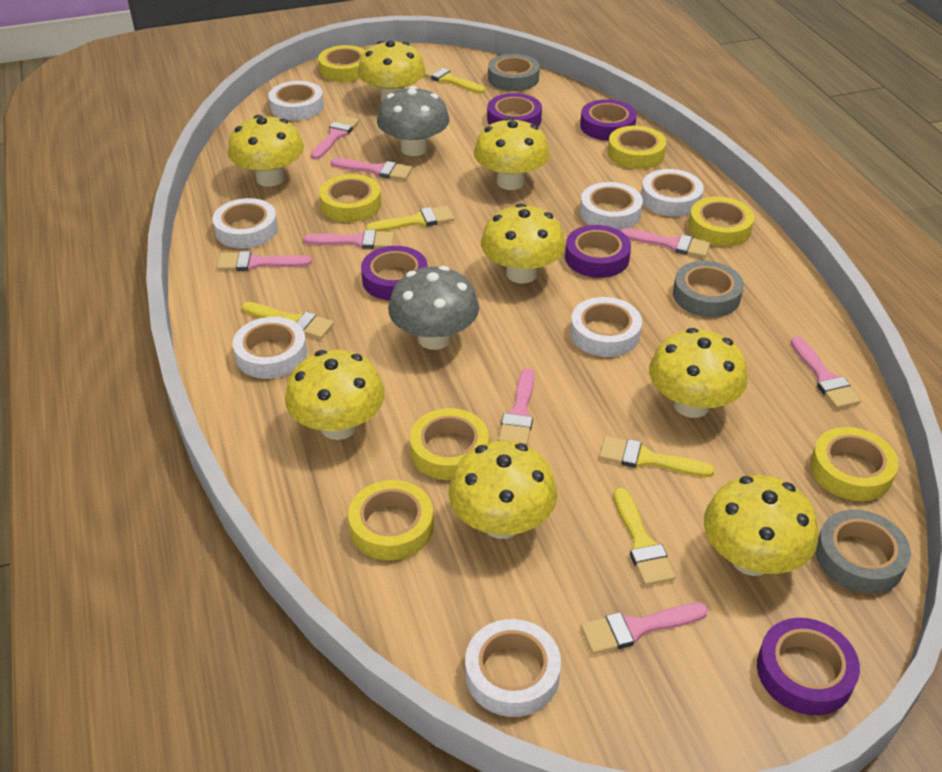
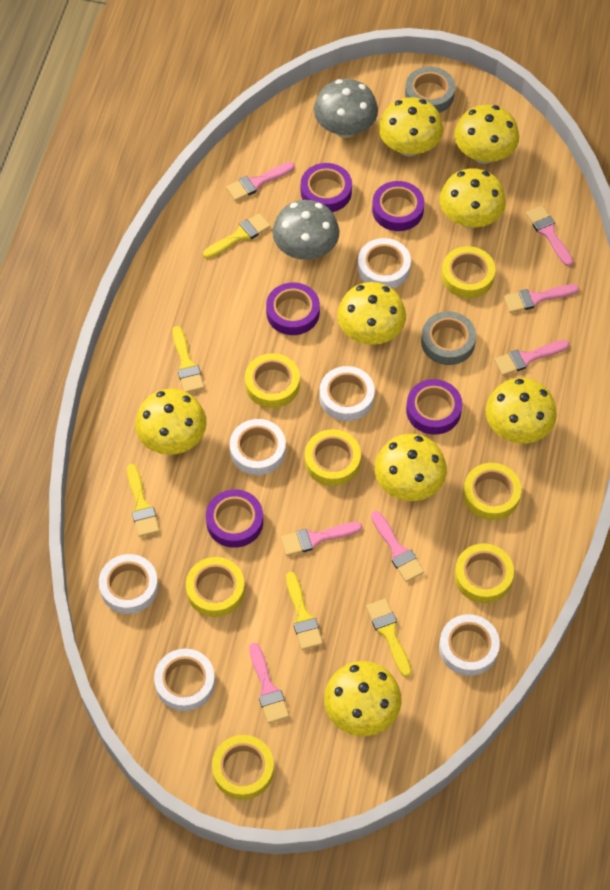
grey tape: [488,54,540,91] [673,261,744,317] [815,510,911,594] = 3 -> [405,67,455,113] [421,311,476,365] = 2
pink brush: [217,251,312,271] [303,230,394,249] [311,115,359,159] [331,158,412,180] [498,368,535,446] [581,603,708,654] [620,228,711,258] [791,336,861,409] = 8 -> [226,162,294,201] [249,643,289,723] [281,522,362,556] [371,511,424,582] [494,340,569,376] [504,284,579,313] [526,206,573,266] = 7
white tape: [212,198,278,249] [232,317,307,379] [268,81,324,120] [465,619,561,717] [570,297,642,357] [580,182,643,230] [641,169,704,216] = 7 -> [99,554,158,614] [154,649,215,711] [230,419,286,475] [320,366,375,421] [358,238,411,289] [439,614,500,676] = 6

